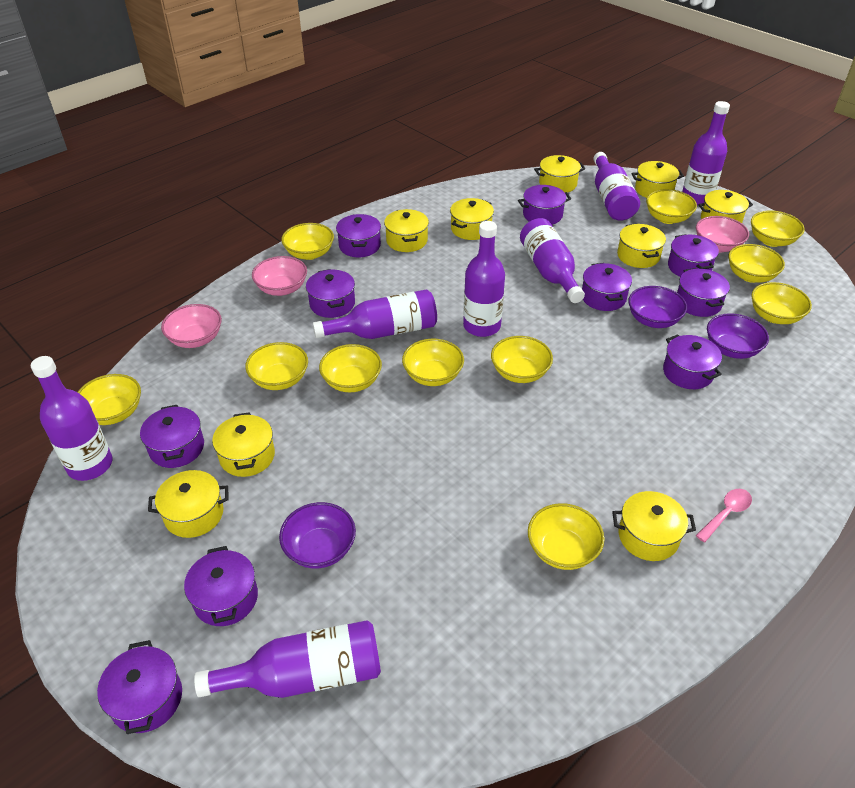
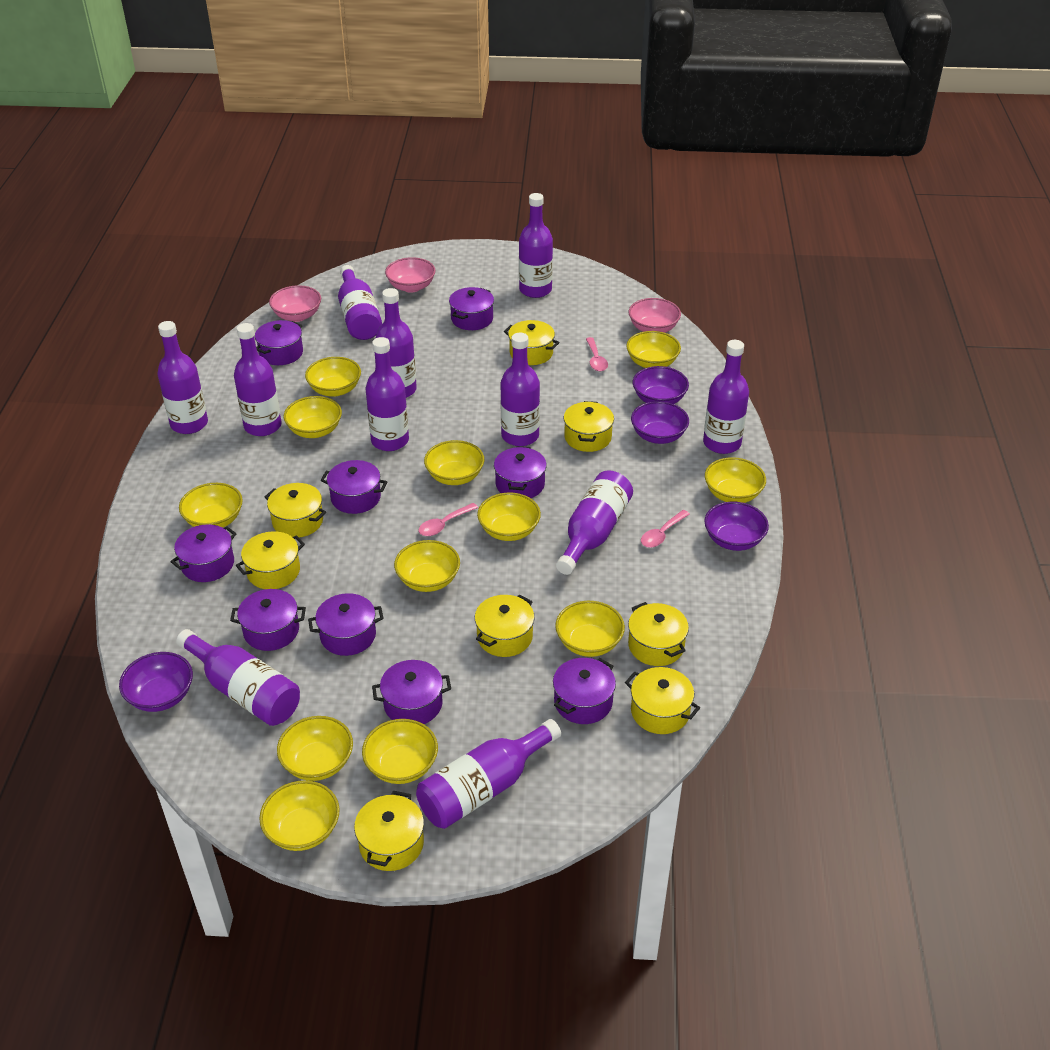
pink spoon: [696,489,752,542] = 1 -> [418,503,478,536] [586,337,608,371] [641,510,690,548] = 3
purple bottle: [31,356,112,481] [194,620,381,698] [313,289,437,339] [463,221,505,337] [520,218,585,303] [593,152,640,221] [682,101,730,205] = 7 -> [157,321,208,434] [176,629,300,726] [234,323,282,436] [338,265,382,340] [365,337,409,451] [375,288,417,398] [416,719,561,829] [500,332,540,446] [519,193,553,298] [556,470,633,575] [703,340,749,454] = 11
purple bowl: [279,502,356,568] [628,286,687,328] [707,313,769,359] = 3 -> [119,652,193,712] [631,401,689,444] [633,366,689,404] [704,502,769,551] = 4
purple pot: [97,640,182,734] [140,405,204,468] [184,546,258,626] [306,269,355,318] [336,214,381,257] [518,185,571,225] [582,263,632,311] [663,334,722,389] [668,234,719,277] [677,268,730,317] = 10 -> [171,524,237,582] [230,589,306,651] [255,320,303,365] [308,593,384,656] [321,460,387,514] [372,660,451,724] [449,287,494,330] [494,446,547,498] [553,658,616,724] = 9
yellow bowl: [78,374,141,425] [245,342,308,390] [281,223,334,260] [319,344,382,392] [402,339,464,386] [491,336,553,383] [528,503,605,570] [646,189,697,224] [728,244,785,283] [751,211,805,247] [751,282,812,324] = 11 -> [179,483,243,528] [259,780,340,851] [277,716,353,781] [283,396,342,438] [305,357,361,397] [362,719,438,784] [394,540,460,592] [424,440,484,485] [477,492,541,541] [555,601,625,657] [626,331,681,368] [705,457,766,503] = 12
yellow pot: [148,470,228,538] [212,412,275,477] [384,209,429,252] [450,198,494,240] [534,155,585,193] [612,491,696,561] [617,224,666,268] [631,161,684,198] [698,190,753,223] = 9 -> [236,531,305,589] [265,483,326,538] [354,791,424,871] [475,595,535,657] [504,320,560,365] [564,401,614,452] [625,667,700,734] [628,602,689,666] = 8

